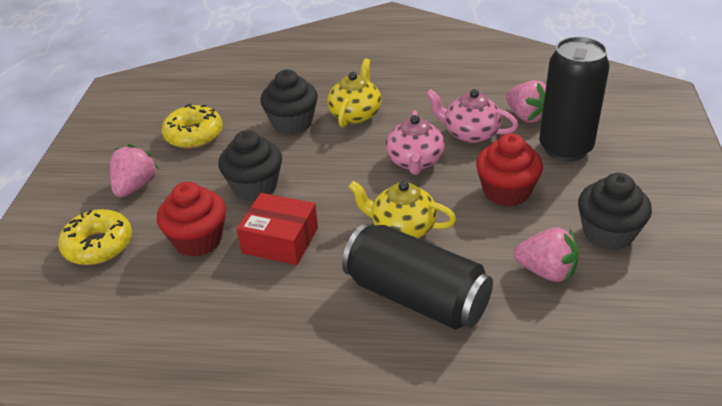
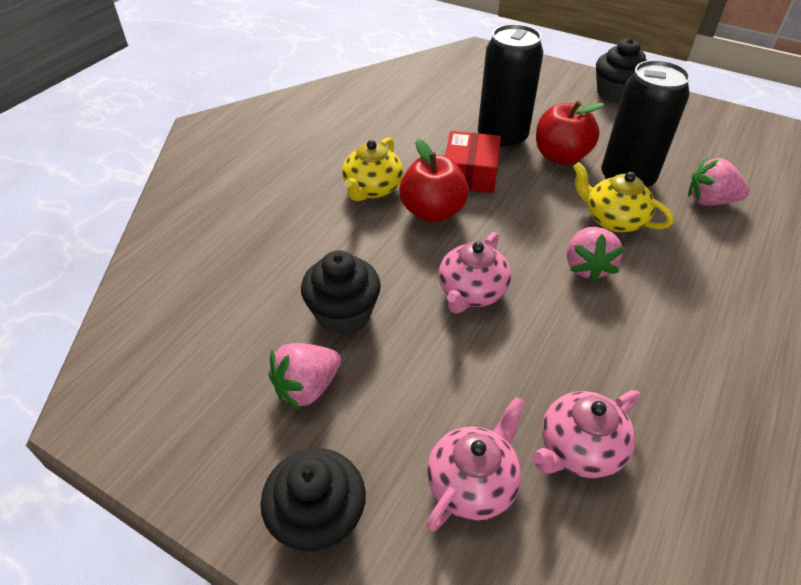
pink teapot: [386,110,445,175] [426,89,518,143] = 2 -> [426,397,525,532] [439,232,511,314] [532,390,640,478] = 3
red apple: none = 0 -> [399,139,469,223] [536,101,605,165] = 2
red cupcake: [157,182,226,257] [476,133,543,207] = 2 -> none = 0
yellow donut: [58,209,132,265] [162,104,223,149] = 2 -> none = 0

